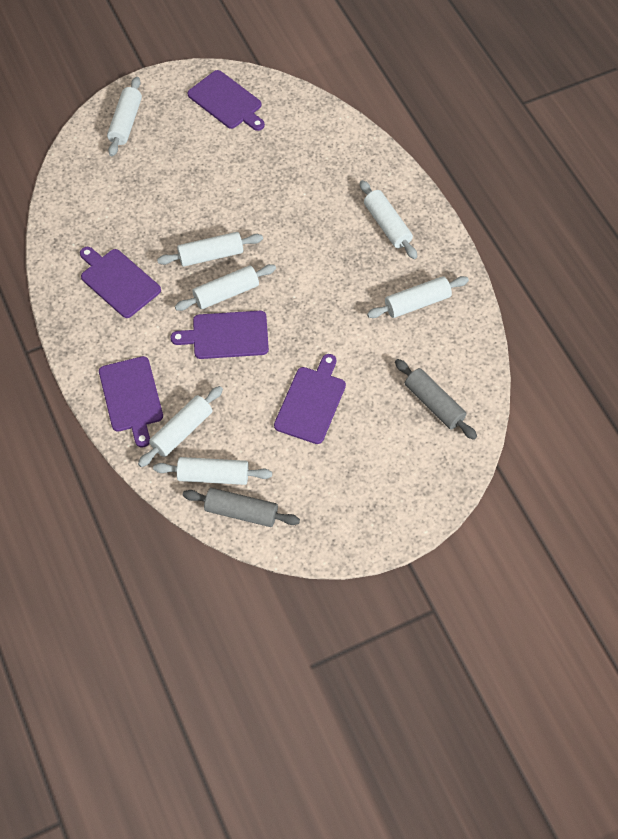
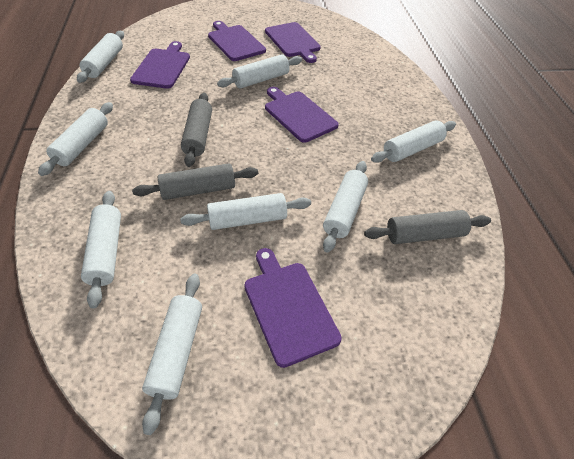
grey rolling pin: [183,488,300,527] [395,359,477,440] = 2 -> [132,163,258,200] [181,93,212,167] [364,210,491,244] = 3
white rolling pin: [107,77,142,156] [138,386,223,467] [153,457,272,485] [157,232,263,267] [175,264,276,311] [360,180,417,259] [367,276,469,318] = 7 -> [38,102,113,176] [77,31,124,83] [81,191,121,308] [142,274,202,435] [180,193,311,230] [217,54,302,89] [323,161,368,253] [371,120,456,163] = 8

